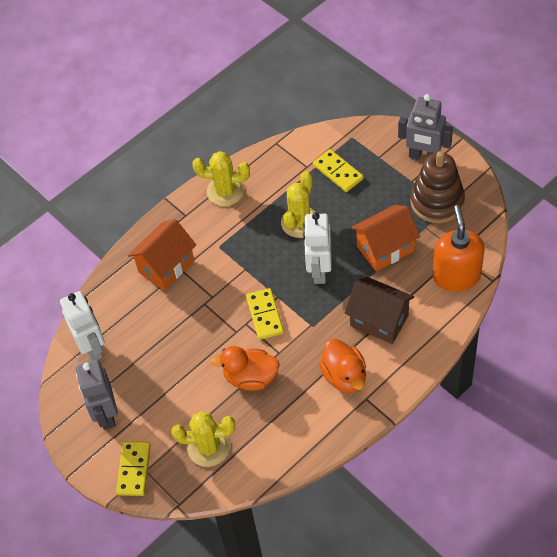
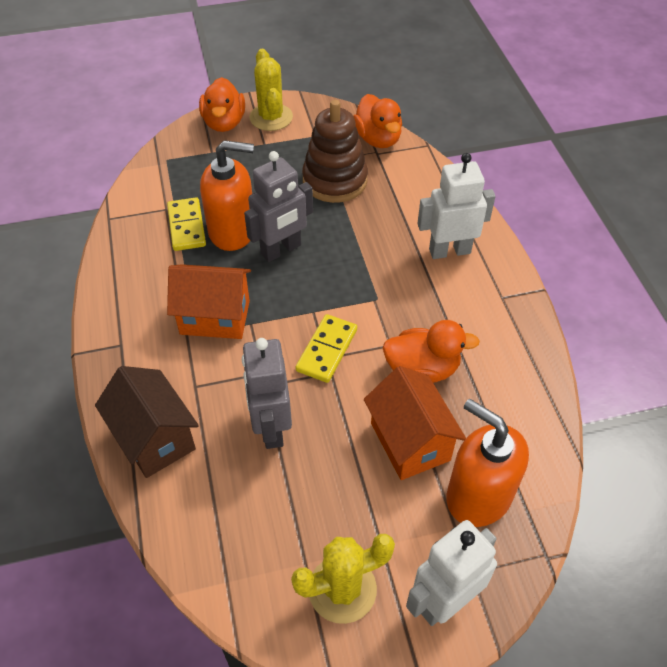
orange duck: [210,346,280,391] [319,339,366,393] = 2 -> [199,77,245,132] [354,94,402,148] [383,320,480,383] = 3
orange soap dispenser: [433,205,485,292] = 1 -> [200,140,254,251] [446,399,529,527] = 2
yellow cactus: [171,411,235,467] [192,151,250,206] [281,171,315,238] = 3 -> [249,49,293,131] [291,534,395,624] = 2
yellow domino: [116,441,151,496] [246,288,284,340] [313,149,364,192] = 3 -> [167,197,206,251] [295,314,357,383] = 2

